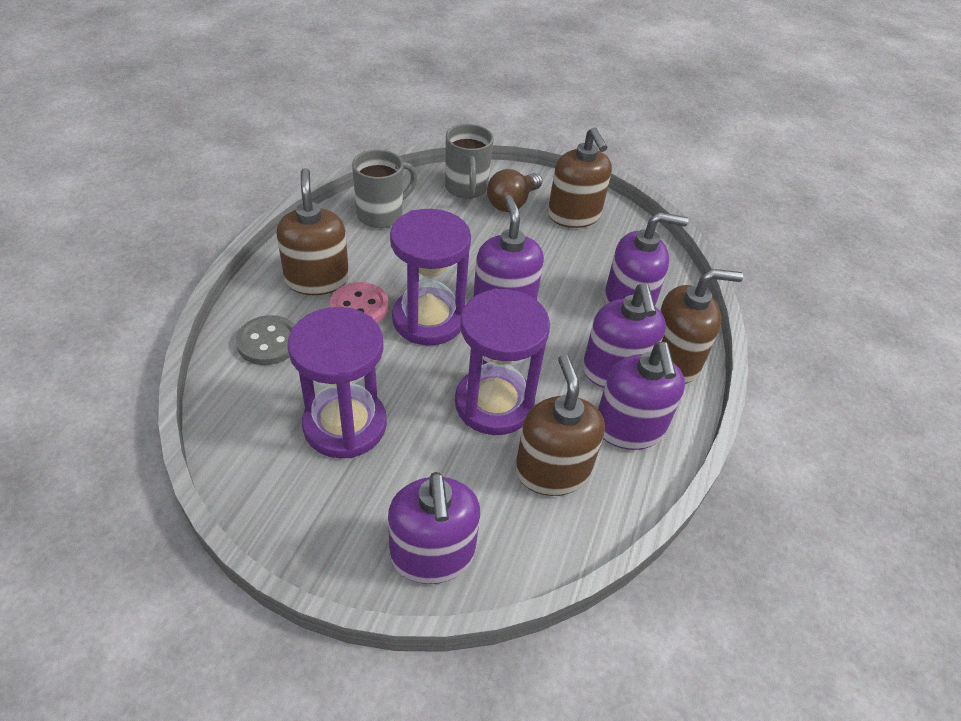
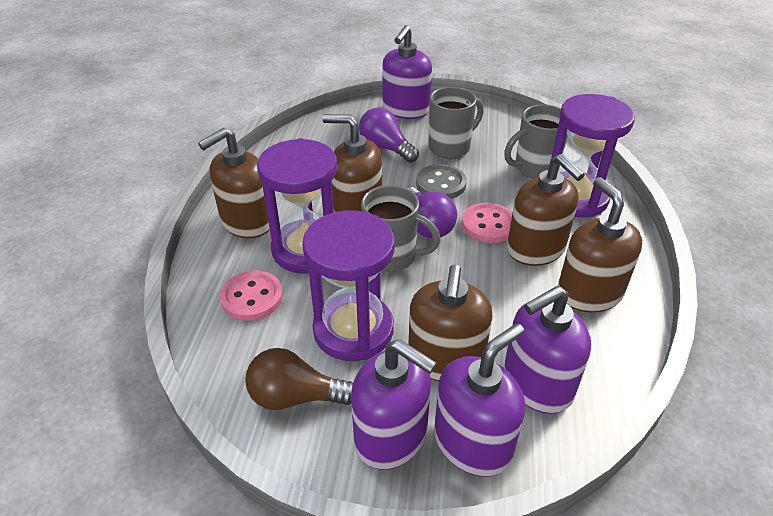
brown soap dispenser: [276,168,349,295] [515,354,605,496] [548,127,612,228] [660,269,743,384] = 4 -> [198,128,270,238] [322,114,382,212] [408,264,493,381] [507,154,585,266] [558,177,642,313] = 5
grey mug: [352,150,417,228] [445,124,493,199] = 2 -> [361,185,441,272] [428,87,484,159] [504,105,568,178] = 3
pink button: [330,282,389,323] = 1 -> [220,271,283,321] [462,203,513,243] = 2
purple light bulb: none = 0 -> [359,107,419,163] [407,187,457,238] = 2
purple soap dispenser: [388,472,480,584] [473,195,544,300] [582,283,666,388] [598,342,685,450] [604,212,689,306] = 5 -> [351,339,437,470] [382,25,432,119] [434,323,525,477] [504,286,591,414] = 4

